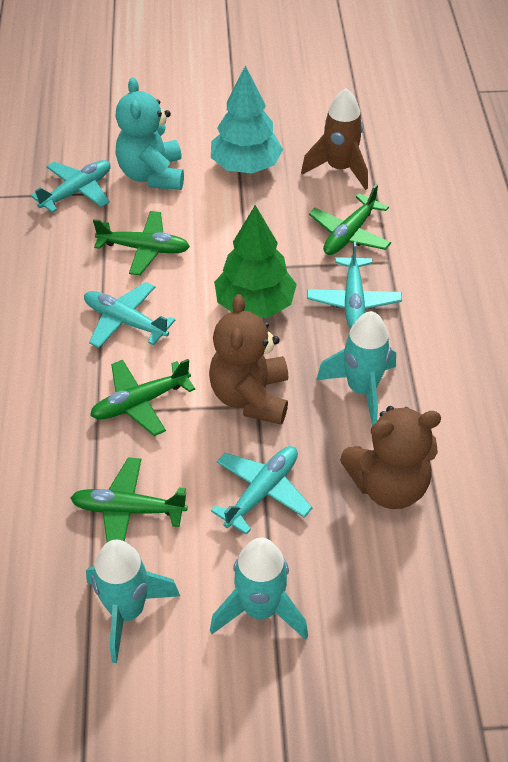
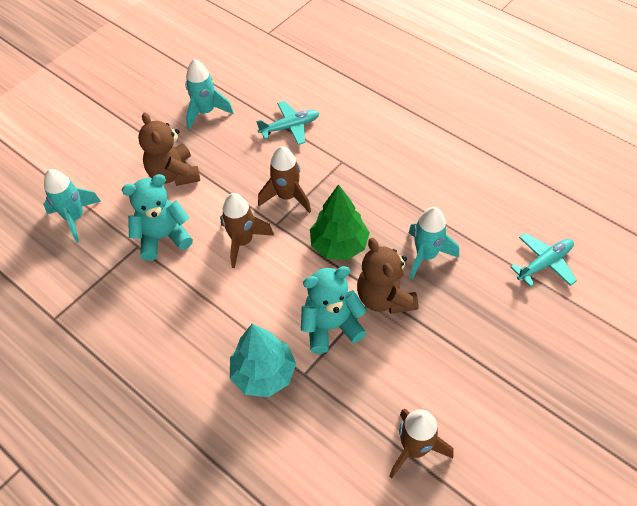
brown rocket: [301,88,368,190] = 1 -> [220,193,274,268] [258,146,311,213] [390,409,454,478] = 3
green plane: [70,457,188,542] [90,359,195,436] [93,211,190,275] [309,184,391,255] = 4 -> none = 0
turquoise plane: [30,160,111,213] [84,282,176,348] [211,446,313,535] [307,241,402,328] = 4 -> [256,101,319,145] [510,233,577,287] = 2
turquoise teddy bear: [115,77,184,190] = 1 -> [121,174,193,261] [301,266,367,354] = 2

